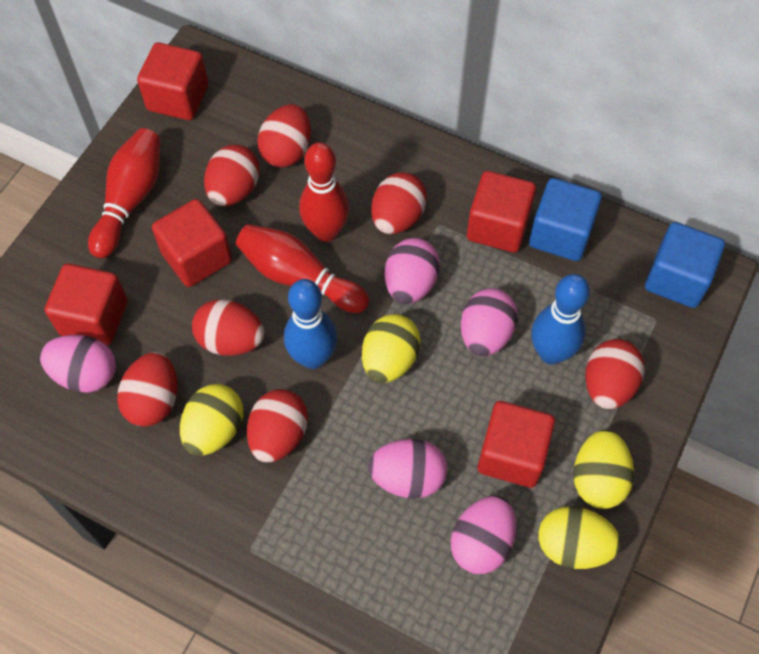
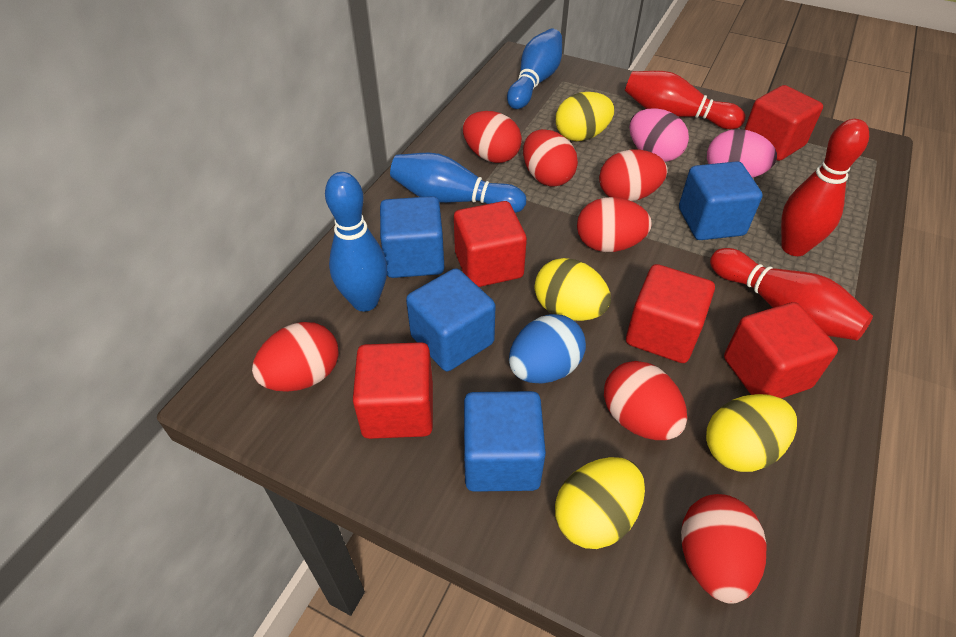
blue bowling pin: [284,279,337,369] [531,274,590,364] = 2 -> [325,172,387,312] [390,152,526,213] [507,29,562,109] = 3
blue cube: [529,178,602,261] [645,222,725,308] = 2 -> [380,196,445,278] [406,268,496,371] [464,391,546,492] [679,161,763,240] = 4
blue egg: none = 0 -> [509,314,586,384] = 1
pink egg: [40,335,116,393] [368,439,447,498] [385,238,440,304] [451,496,516,574] [461,288,518,356] = 5 -> [629,108,689,162] [707,129,777,178] = 2

